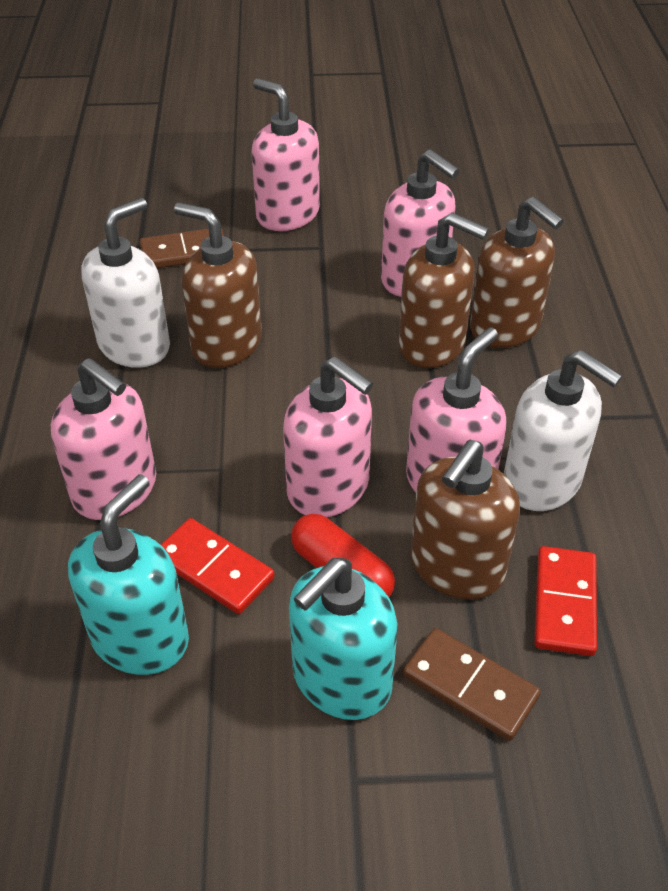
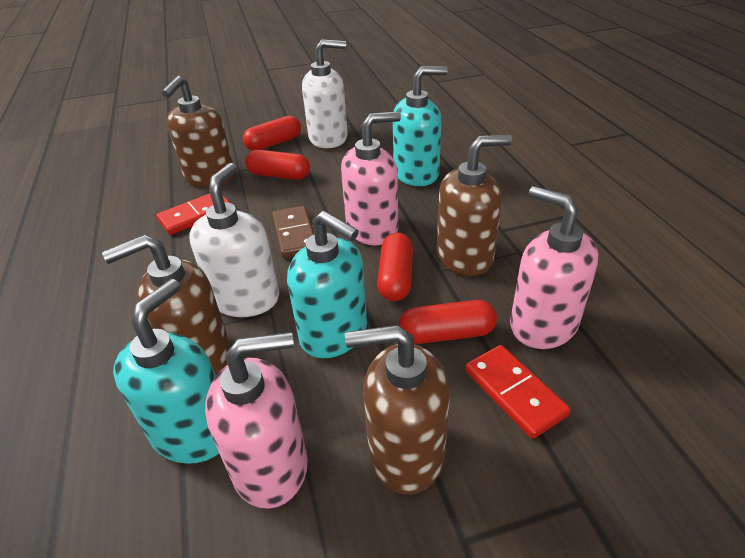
brown domino: [140,228,224,268] [403,628,541,741] = 2 -> [272,206,314,258] = 1
pink soap dispenser: [51,358,156,520] [252,78,320,231] [283,356,373,517] [381,149,460,297] [406,327,507,493] = 5 -> [205,332,308,509] [341,111,401,245] [510,186,598,349] = 3
red capsule: [291,514,395,597] = 1 -> [243,116,301,151] [245,150,310,180] [377,232,413,301] [399,300,497,344] = 4
turquoise soap dispenser: [68,474,189,675] [289,558,397,720] = 2 -> [113,279,219,464] [287,211,367,358] [393,66,448,186] = 3

